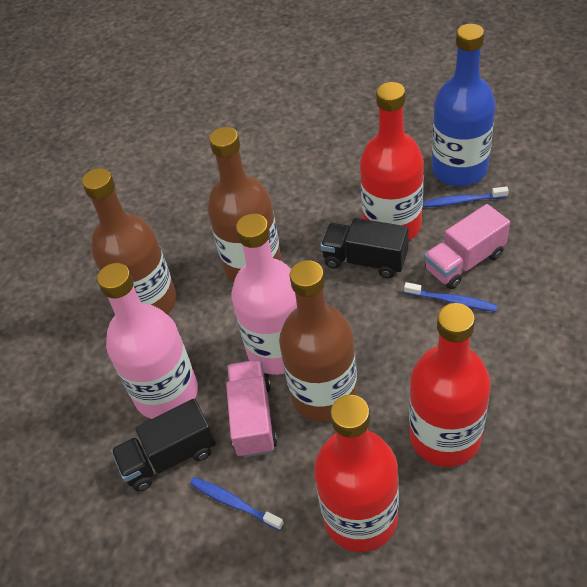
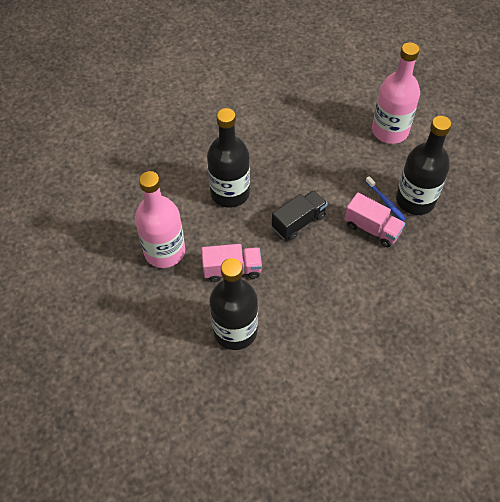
black bottle: none = 0 -> [207,108,250,208] [209,258,258,350] [396,116,451,215] = 3
black truck: [111,399,216,492] [320,218,409,278] = 2 -> [272,190,328,240] = 1
blue bottle: [432,24,496,186] = 1 -> none = 0
blue toothbrush: [190,477,284,531] [404,282,498,312] [423,186,509,207] = 3 -> [365,176,406,221] = 1
brown bottle: [82,168,177,315] [207,127,282,283] [279,260,358,422] = 3 -> none = 0
red bottle: [314,395,399,552] [360,82,424,241] [409,303,491,467] = 3 -> none = 0

